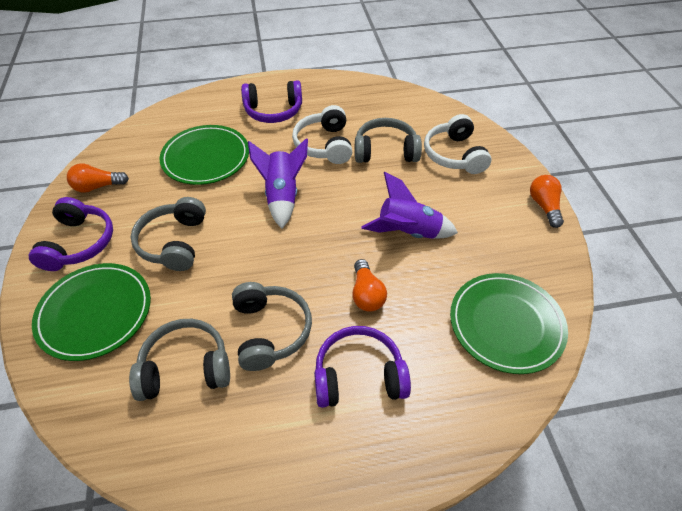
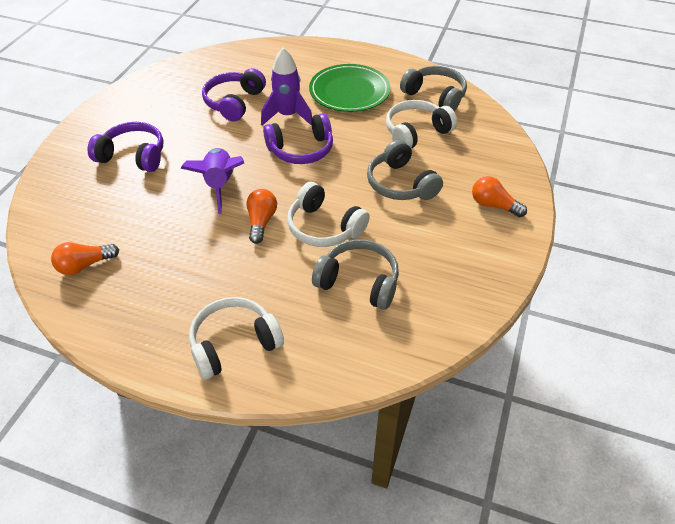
green plate: [32,263,151,361] [159,125,249,185] [450,273,568,374] = 3 -> [309,64,390,112] = 1
grey headphones: [129,319,230,401] [131,197,206,271] [232,282,312,371] [355,118,422,163] = 4 -> [312,239,399,310] [367,140,443,200] [400,66,467,111] = 3
white headphones: [292,105,352,164] [424,114,491,174] = 2 -> [189,297,284,379] [287,182,370,247] [386,100,457,148] = 3

